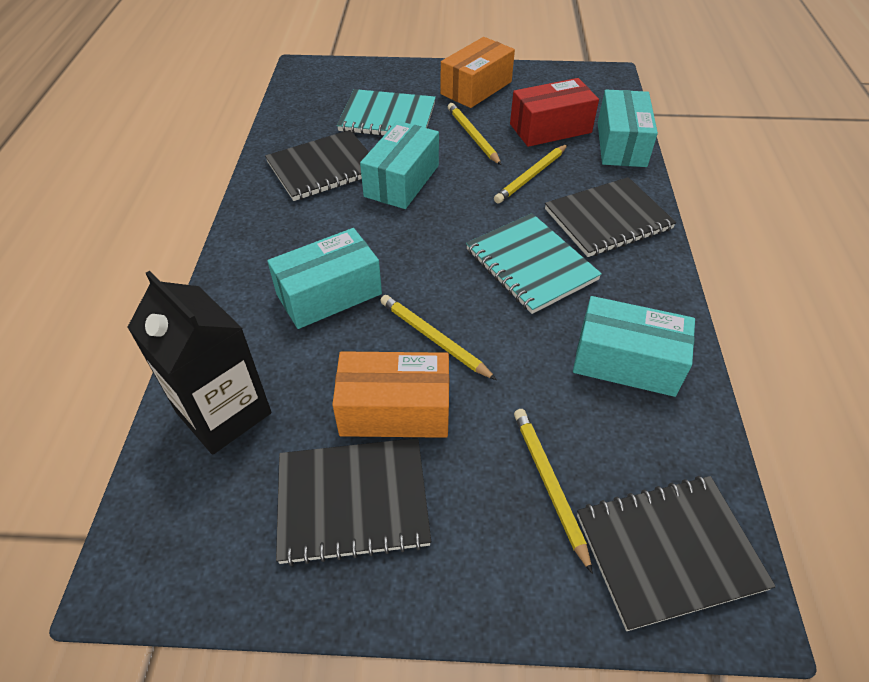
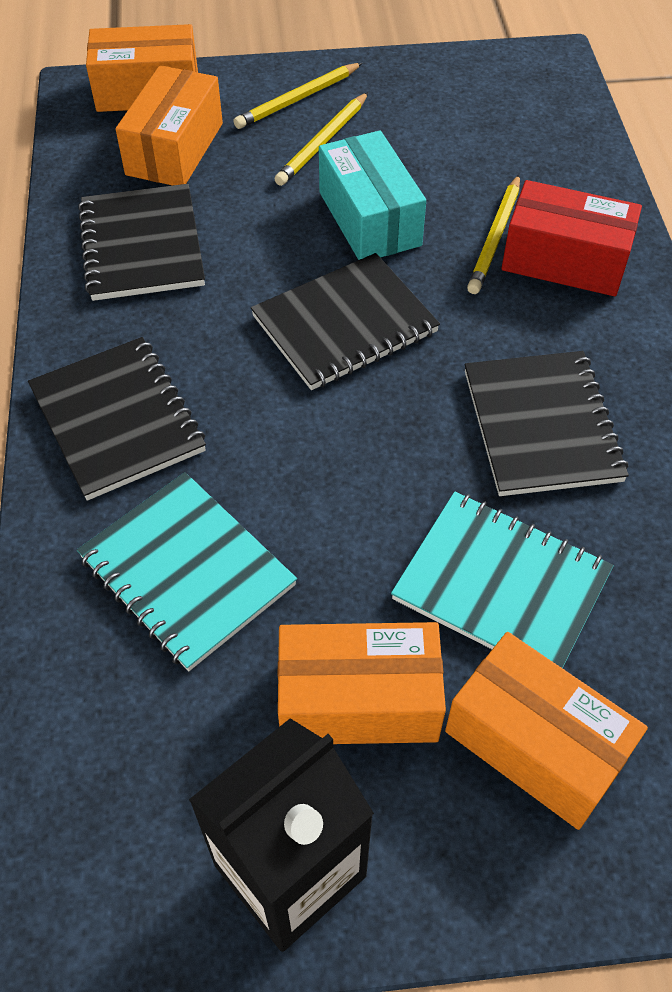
orange box: [332,351,449,438] [440,37,515,108] = 2 -> [86,24,198,112] [116,65,223,186] [278,622,446,744] [445,632,648,830] = 4
turquoise box: [267,228,382,329] [360,121,439,209] [573,296,695,397] [598,89,658,167] = 4 -> [319,130,426,260] = 1
yellow pencil: [381,295,497,380] [448,103,502,166] [494,144,568,204] [514,409,593,574] = 4 -> [234,63,362,129] [274,92,369,186] [467,175,520,294] = 3

